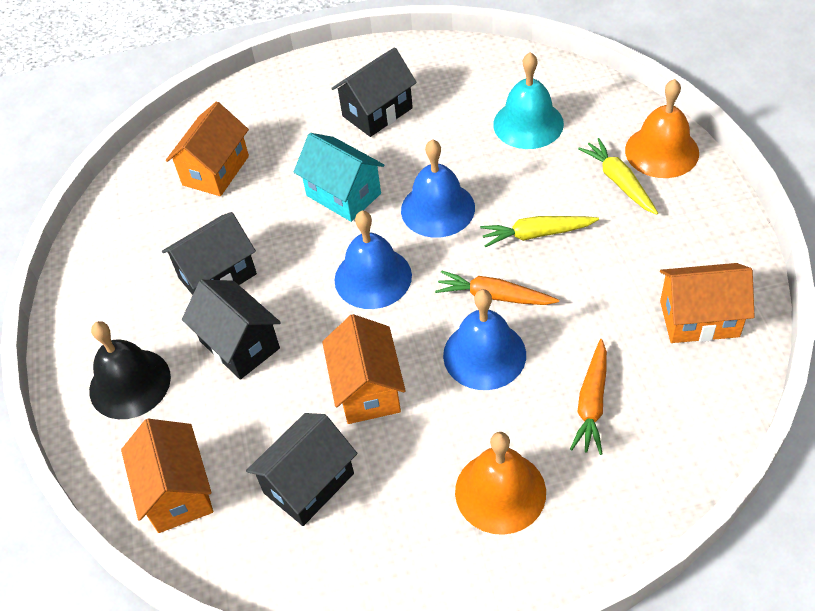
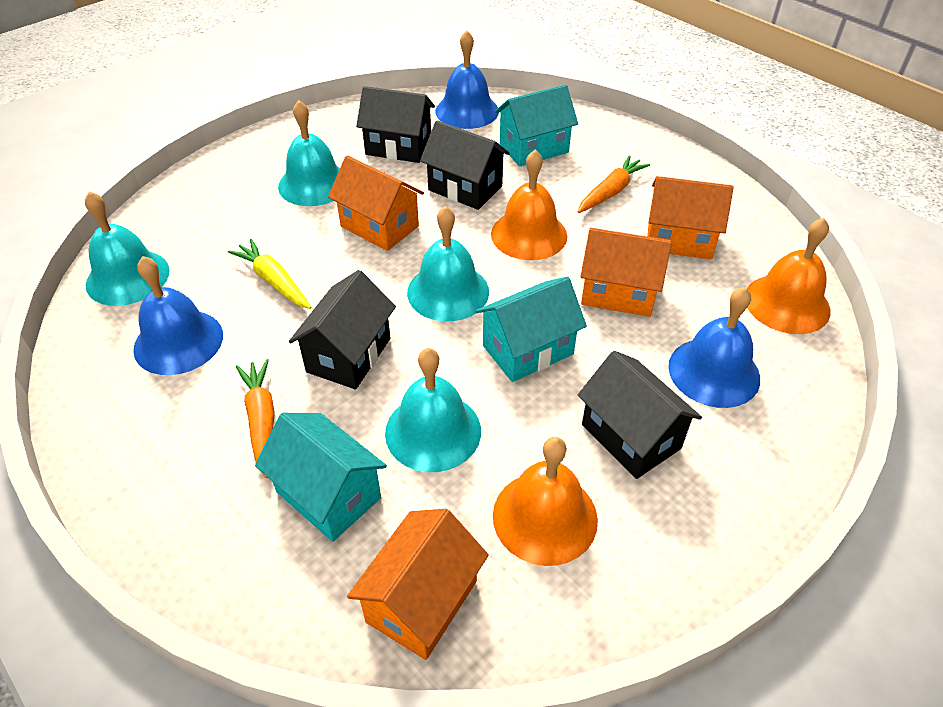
black bell: [89,321,171,419] = 1 -> none = 0
orange bell: [455,432,546,535] [625,79,699,178] = 2 -> [491,150,567,260] [493,437,598,566] [747,218,831,334] = 3
turquoise bell: [493,52,564,149] = 1 -> [85,191,170,306] [278,100,340,206] [385,348,481,472] [407,206,489,321] = 4
turquoise house: [294,133,384,222] = 1 -> [255,413,387,542] [476,277,587,382] [495,85,578,167] = 3
yellow carrot: [480,216,599,247] [578,138,658,215] = 2 -> [228,239,312,309] = 1

